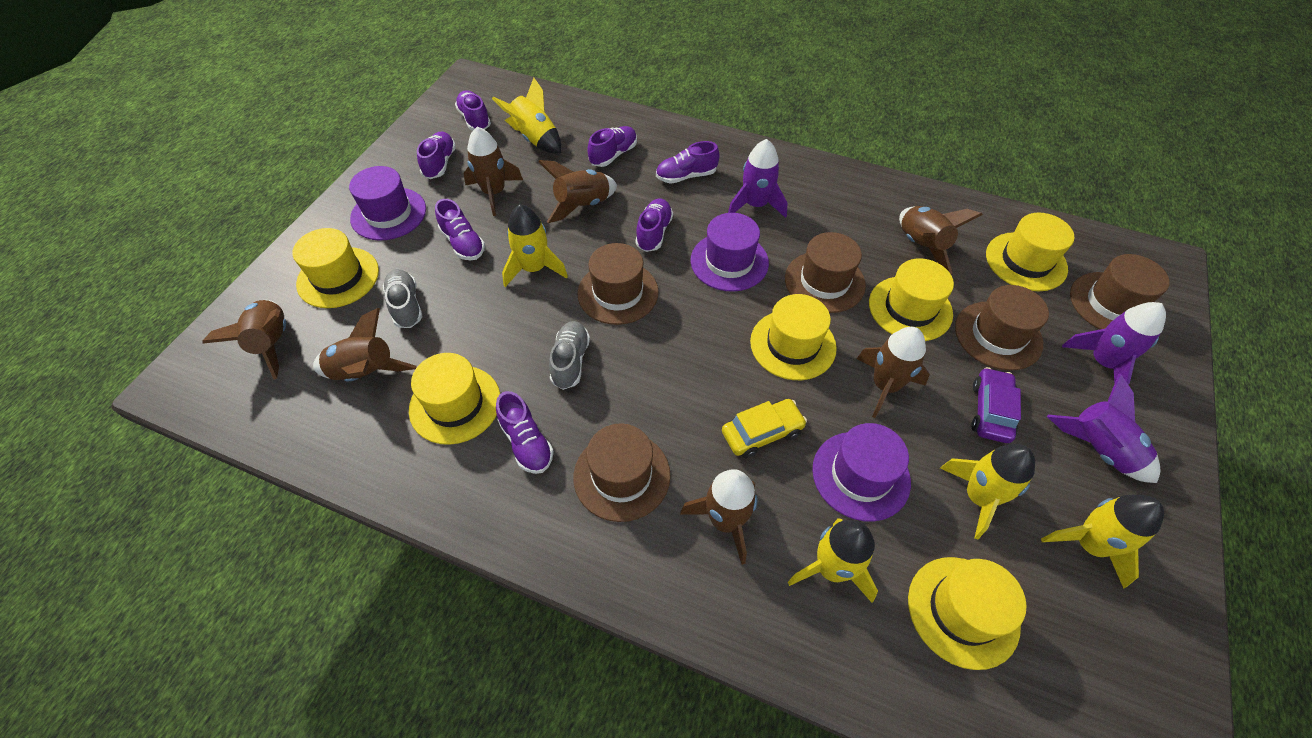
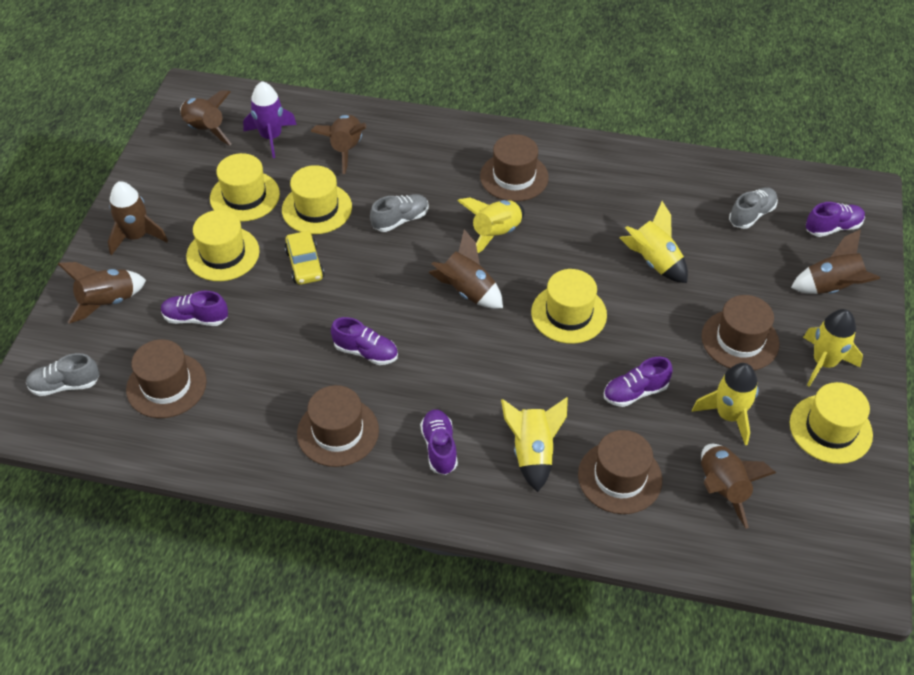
grey shoe: [383,269,423,328] [549,321,590,390] = 2 -> [26,353,100,396] [370,194,429,232] [729,187,778,229] = 3
purple car: [971,367,1021,443] = 1 -> none = 0
purple hat: [349,166,426,241] [690,213,769,292] [812,423,911,521] = 3 -> none = 0
purple rocket: [728,139,787,218] [1047,374,1160,483] [1062,302,1166,385] = 3 -> [243,81,297,158] = 1
purple shoe: [417,131,456,179] [435,199,485,261] [455,90,491,131] [496,391,554,474] [587,126,637,167] [635,199,673,252] [656,141,720,184] = 7 -> [161,291,228,326] [331,317,398,365] [420,409,458,475] [604,357,673,407] [806,202,865,237] = 5
yellow hat: [293,228,379,308] [409,353,500,445] [750,294,837,380] [869,258,954,341] [908,557,1027,670] [986,213,1074,291] = 6 -> [186,210,260,281] [210,153,280,222] [282,165,352,234] [531,269,607,344] [790,382,873,464] = 5

